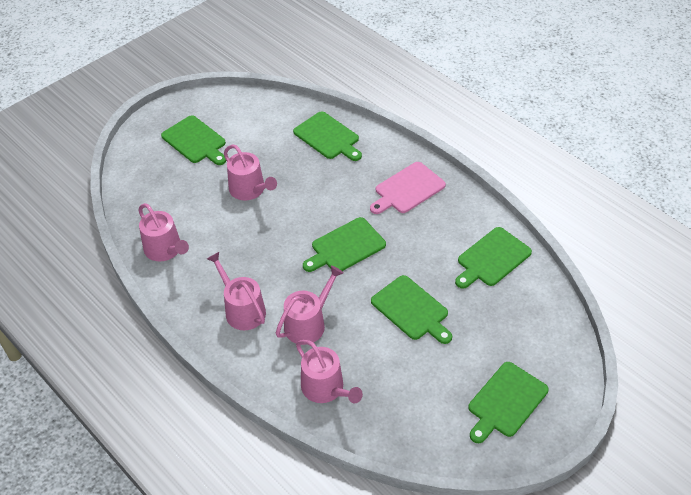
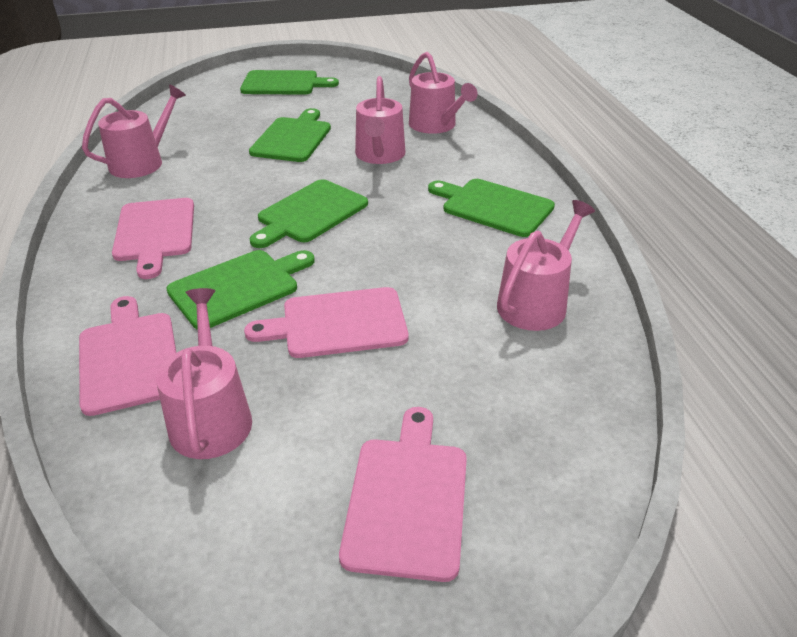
green cutting board: [161,115,226,165] [293,111,362,161] [303,217,386,272] [371,275,452,344] [455,227,532,289] [468,362,549,443] = 6 -> [166,250,315,330] [240,70,339,95] [249,108,331,162] [249,179,368,248] [428,179,555,237] = 5
pink cutting board: [370,162,446,214] = 1 -> [79,296,176,416] [112,198,194,279] [244,287,408,358] [339,407,467,582] = 4

